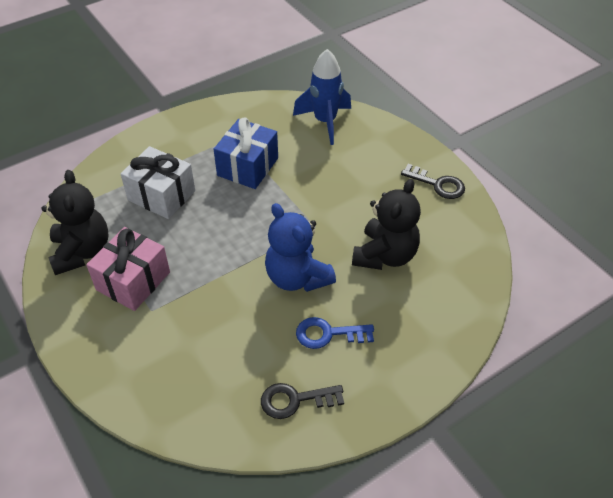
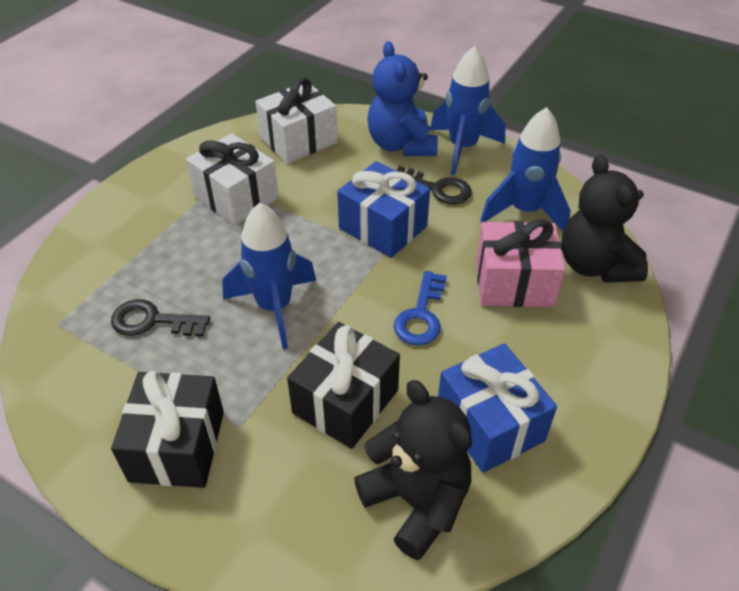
black gift: none = 0 -> [111,371,224,488] [287,322,400,449] = 2
blue gift: [214,117,278,189] = 1 -> [337,161,430,258] [438,343,557,473] = 2
blue rocket: [293,49,351,145] = 1 -> [222,203,316,349] [430,46,505,175] [480,107,570,231] = 3
white gift: [121,146,195,219] = 1 -> [186,133,279,226] [255,77,338,164] = 2

